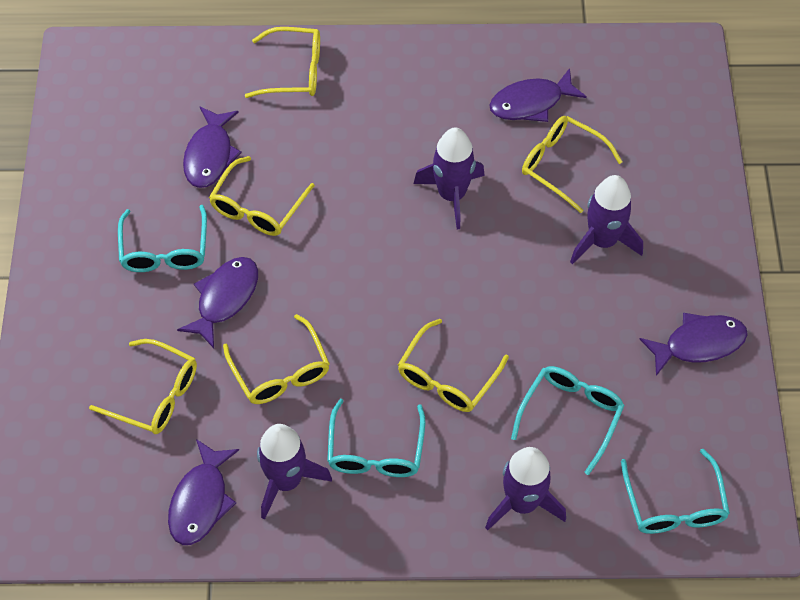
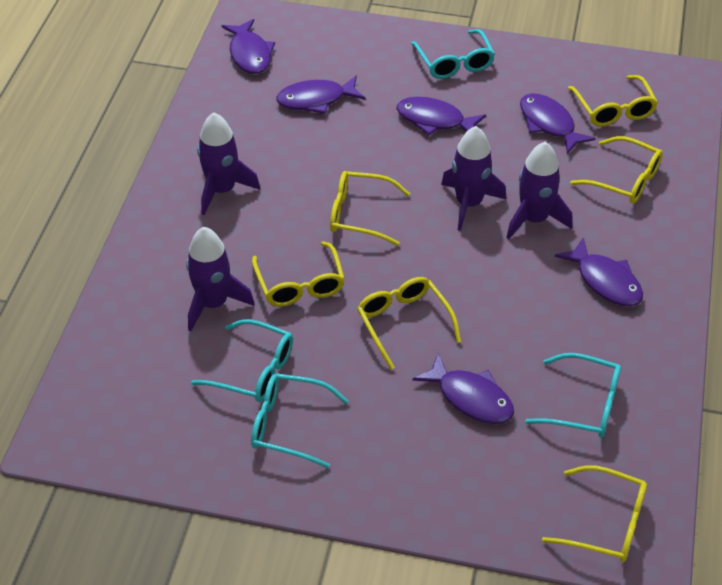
purple fish: [168,439,239,545] [177,257,258,348] [183,106,242,188] [489,68,587,122] [639,313,748,376] = 5 -> [222,19,275,74] [276,75,365,114] [397,97,486,135] [412,353,514,424] [520,93,596,154] [555,237,643,306] = 6

